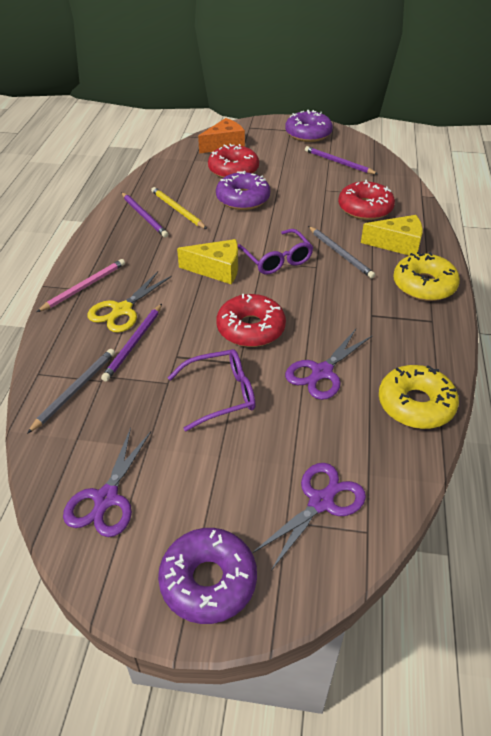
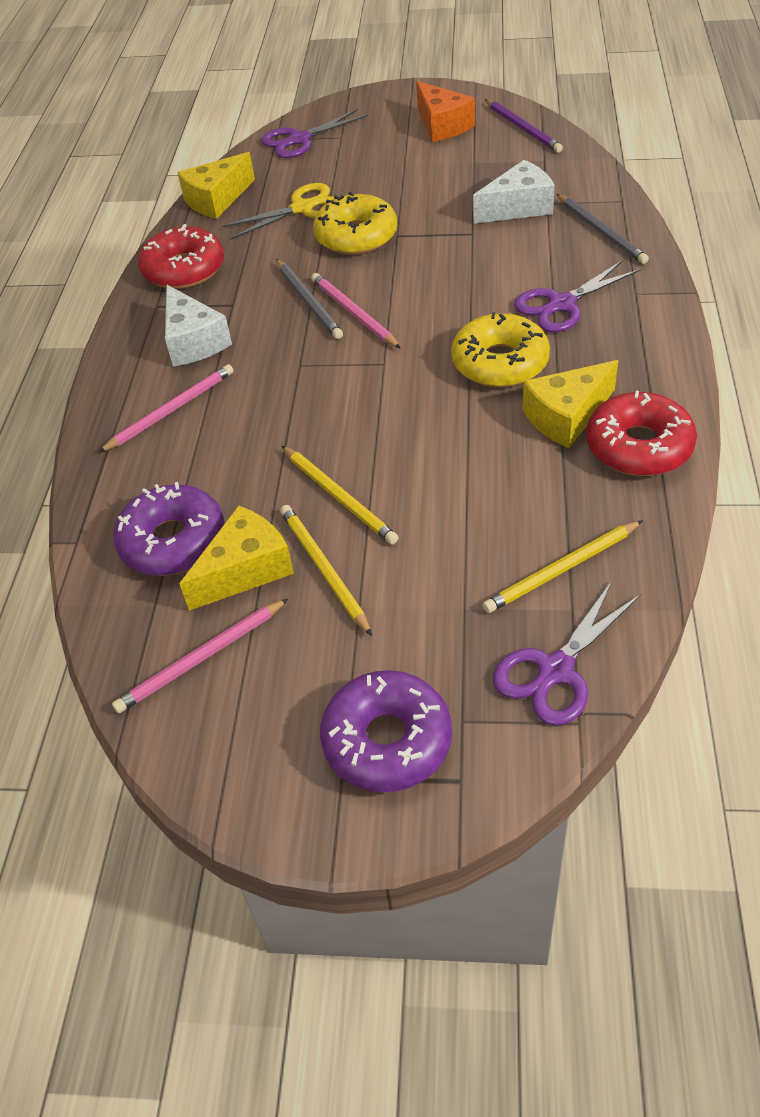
pink pencil: [37,259,125,312] = 1 -> [98,364,234,453] [112,599,288,713] [311,273,401,349] = 3
purple donut: [158,528,257,624] [216,171,270,210] [285,110,333,142] = 3 -> [113,482,225,576] [320,670,452,792] = 2
purple glasses: [168,349,255,431] [238,229,313,275] = 2 -> none = 0
purple pencil: [101,304,162,382] [121,192,168,237] [305,146,378,174] = 3 -> [485,99,563,153] = 1
red donut: [208,144,259,178] [217,294,286,347] [338,180,395,220] = 3 -> [138,224,224,289] [586,391,697,476] = 2
white cheese: none = 0 -> [165,285,232,367] [473,160,555,224] = 2
yellow cheese: [177,239,238,284] [361,215,423,256] = 2 -> [178,152,255,219] [179,505,294,611] [523,360,619,448] = 3
yellow pencil: [151,187,207,229] = 1 -> [280,505,372,636] [282,446,399,545] [483,520,643,613] = 3

